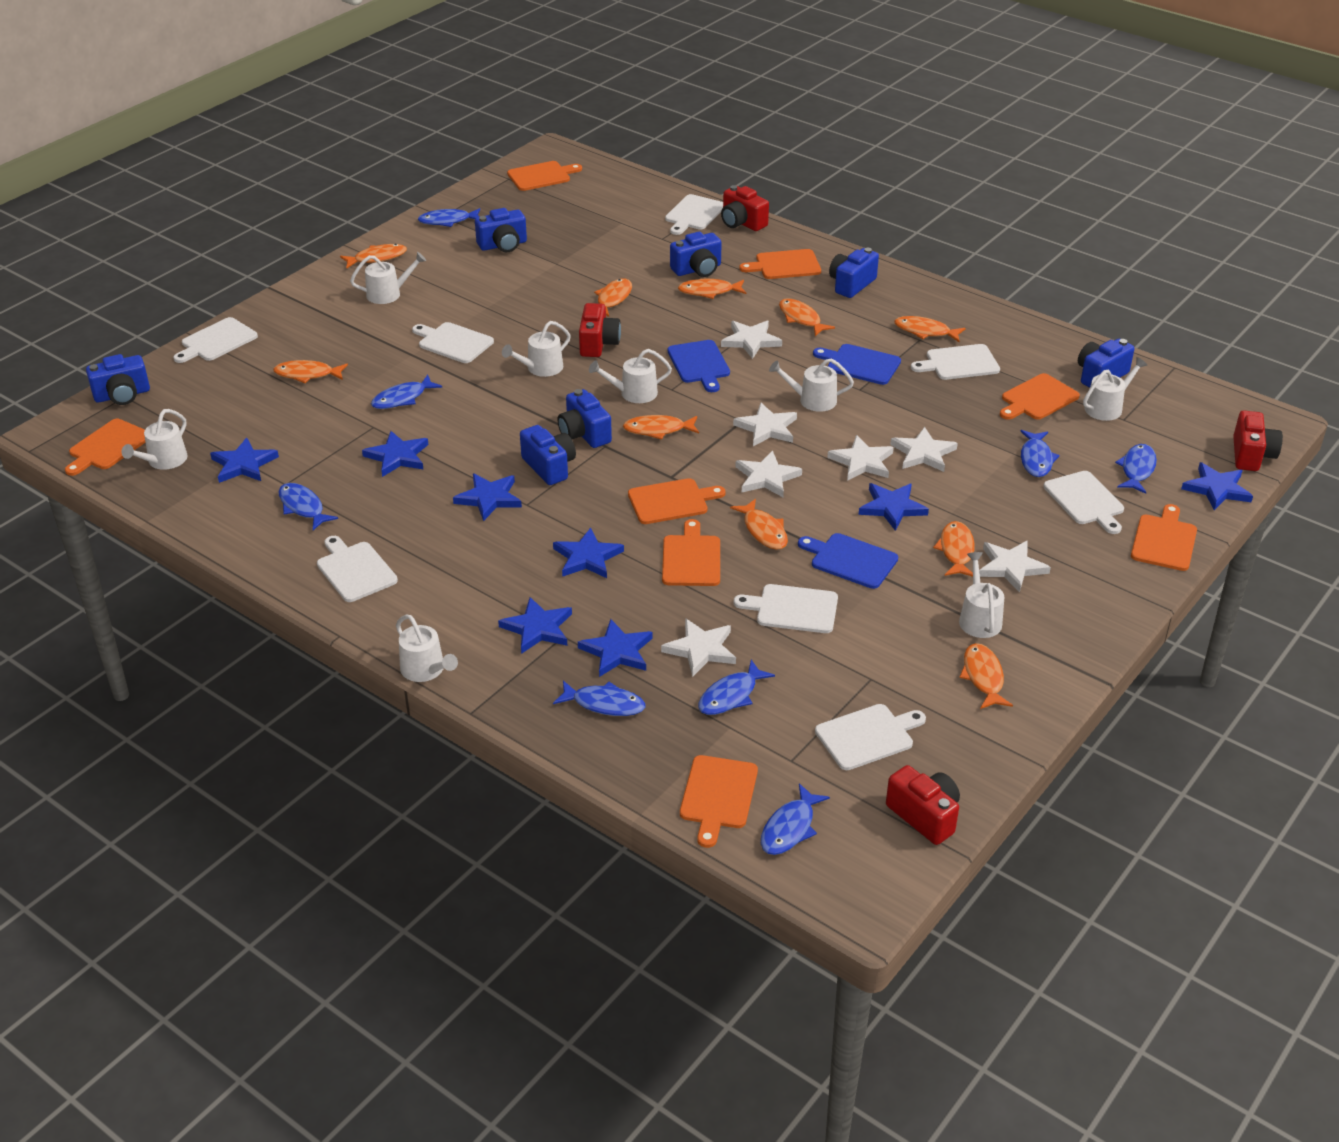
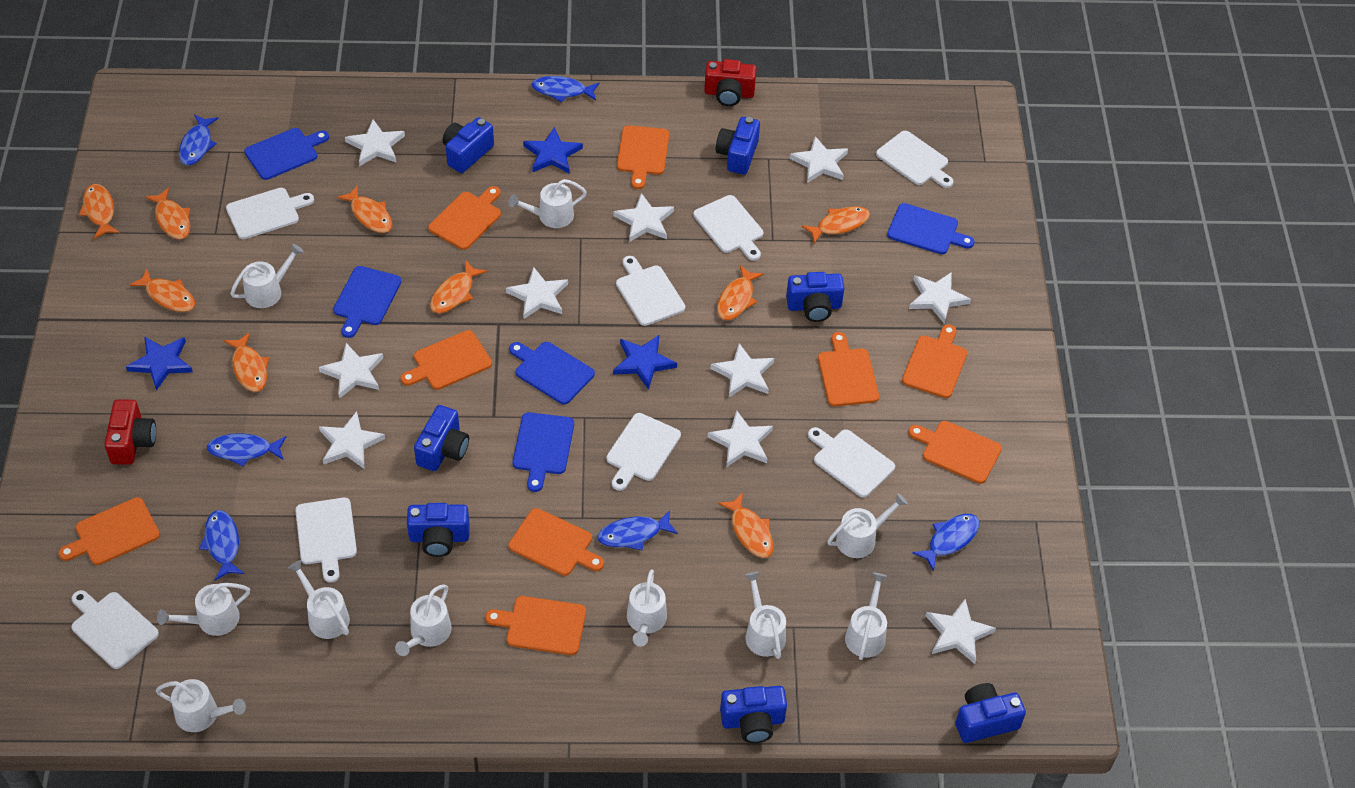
blue cutting board: [668,340,730,392] [798,533,898,589] [813,344,901,385] = 3 -> [244,128,329,180] [333,266,402,338] [509,342,595,405] [512,412,574,492] [887,203,975,254] = 5
blue fish: [278,483,338,530] [371,375,442,409] [418,208,480,227] [553,681,646,716] [698,660,775,715] [761,783,830,855] [1020,430,1059,477] [1115,444,1157,494] = 8 -> [179,114,219,165] [199,510,244,580] [206,433,286,467] [531,76,599,103] [598,510,678,550] [912,514,979,572] = 6
blue star: [210,438,279,483] [362,431,428,477] [453,473,522,521] [498,597,572,654] [553,528,624,578] [578,619,653,677] [859,483,929,531] [1181,462,1253,510] = 8 -> [126,337,193,391] [523,127,583,174] [613,335,677,390] = 3
orange cutting board: [65,419,146,476] [507,161,582,191] [628,478,726,524] [662,519,720,586] [680,755,758,848] [739,249,821,279] [1000,373,1080,420] [1131,504,1197,571] = 8 -> [58,497,160,565] [401,330,492,390] [428,186,501,250] [485,596,586,655] [508,508,604,576] [617,125,669,189] [818,332,879,406] [902,324,967,398] [908,421,1002,484] = 9
orange fish: [273,360,348,383] [340,244,407,269] [594,278,632,317] [623,415,699,440] [678,279,746,299] [730,499,788,550] [779,298,835,336] [894,316,966,342] [933,521,975,577] [959,643,1013,709] = 10 -> [79,184,120,239] [129,269,195,312] [145,188,190,239] [224,333,269,392] [337,185,393,233] [430,261,487,313] [717,265,764,320] [718,493,774,558] [802,206,870,244] = 9
red camera: [579,303,621,357] [721,185,769,231] [886,765,960,845] [1233,410,1283,471] = 4 -> [104,399,156,465] [704,59,757,106] = 2
white star: [661,618,736,677] [721,321,782,359] [733,403,797,446] [735,451,802,497] [827,435,894,481] [890,427,958,472] [979,541,1051,592] = 7 -> [319,343,383,399] [319,411,385,469] [345,119,405,166] [506,267,568,319] [614,193,674,242] [708,410,773,468] [711,343,774,397] [789,136,848,183] [909,272,971,324] [926,599,996,664] = 10
white watering can: [122,409,188,470] [350,252,426,304] [396,614,458,682] [502,321,571,377] [589,349,672,403] [769,358,854,412] [959,552,1004,638] [1083,357,1147,421] = 8 -> [155,679,246,732] [157,583,250,636] [230,244,304,308] [288,560,350,639] [395,584,452,656] [508,179,587,228] [627,569,667,646] [745,571,786,659] [827,493,908,558] [845,572,887,660] = 10

